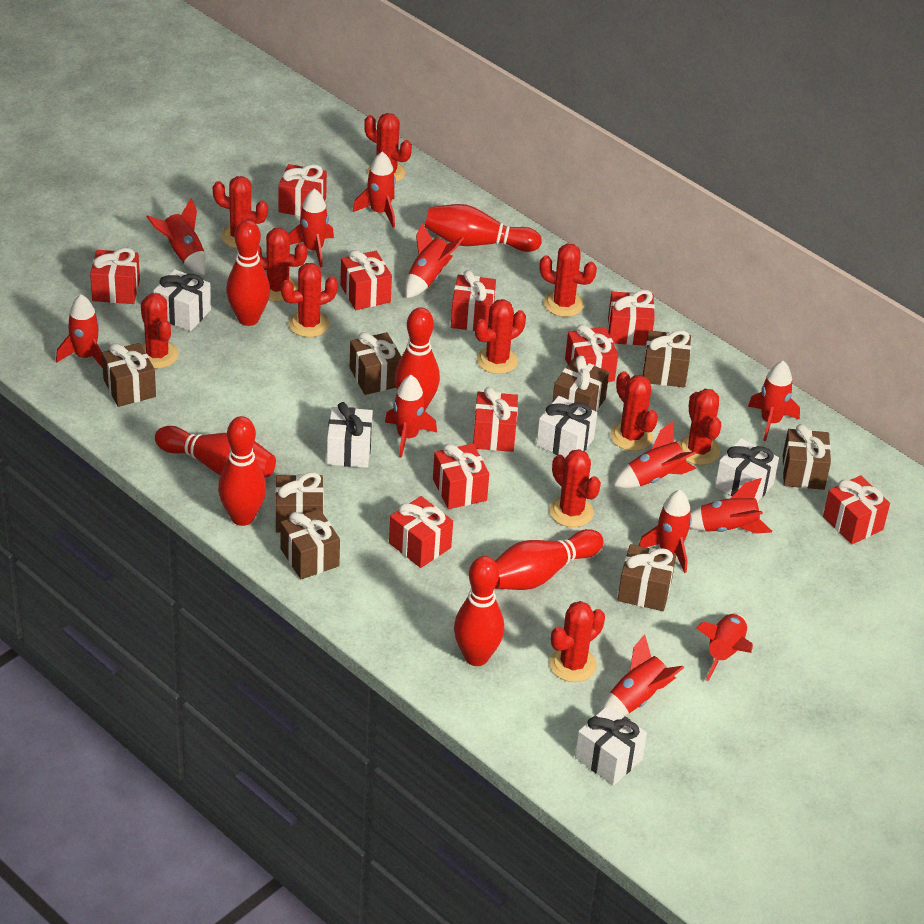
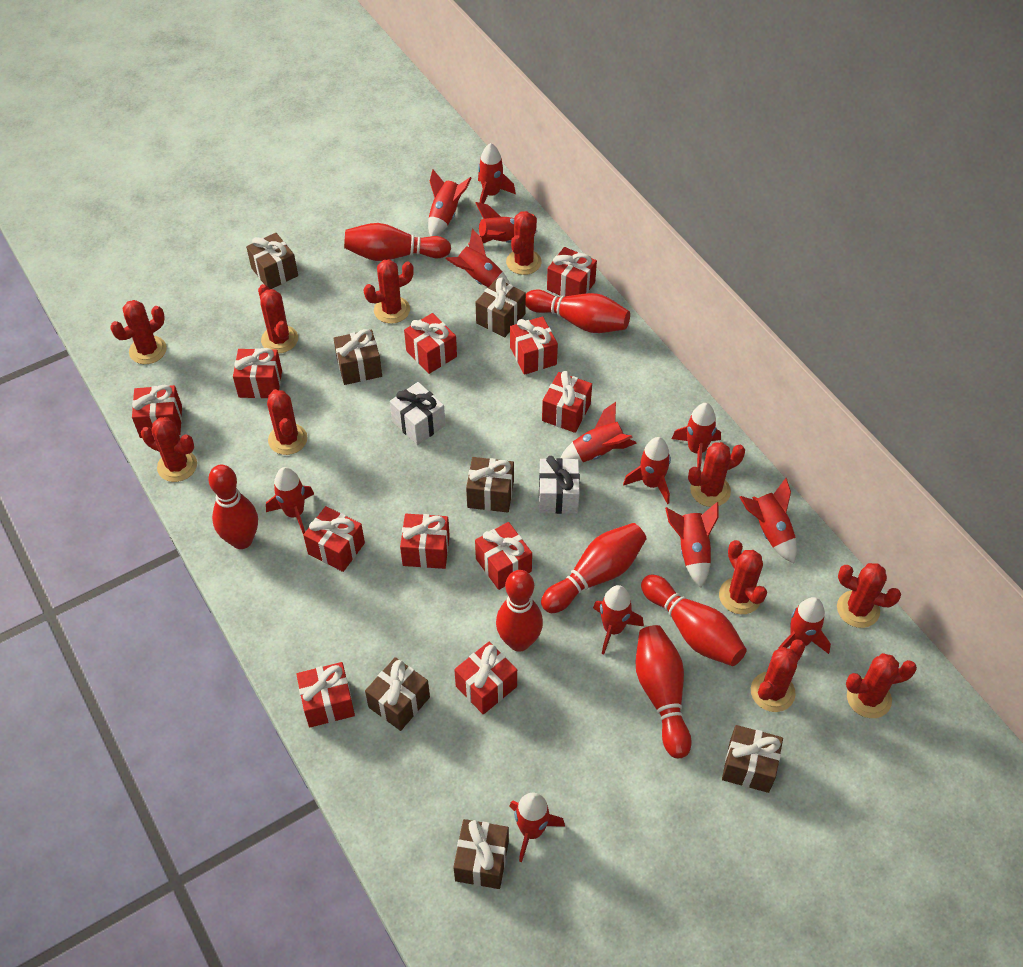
brown gift: [102,343,156,407] [275,472,324,533] [281,509,340,579] [350,332,401,395] [552,356,609,412] [618,544,676,611] [643,330,691,387] [782,424,831,490] = 8 -> [246,233,298,289] [333,329,382,385] [365,657,430,731] [453,819,509,889] [466,457,514,513] [475,277,526,338] [722,725,783,793] = 7
red gift: [90,248,140,304] [278,164,327,216] [340,250,392,310] [389,496,453,568] [433,444,489,509] [451,270,496,331] [473,387,518,452] [565,325,618,382] [608,290,655,346] [823,475,890,544] = 10 -> [132,385,182,438] [233,348,282,399] [296,662,355,727] [303,506,365,572] [400,514,450,569] [404,313,457,374] [454,642,517,715] [475,522,532,590] [510,316,558,375] [542,371,592,433] [547,247,597,296] = 11
red rocket: [56,295,103,368] [147,198,207,276] [289,188,334,267] [352,152,396,228] [385,375,437,458] [405,223,464,298] [601,634,684,716] [613,421,696,488] [639,490,692,573] [690,478,772,534] [696,613,753,681] [748,361,800,441] = 12 -> [266,467,314,534] [428,169,472,236] [446,229,510,287] [468,202,538,245] [478,143,516,204] [509,793,565,862] [561,402,637,463] [593,585,644,655] [623,437,671,504] [665,502,718,587] [672,403,721,468] [740,478,797,563] [778,597,831,654] = 13
white gift: [153,269,211,331] [327,402,373,468] [536,396,597,458] [575,706,647,785] [715,438,779,502] = 5 -> [390,382,445,445] [539,456,580,514] = 2

